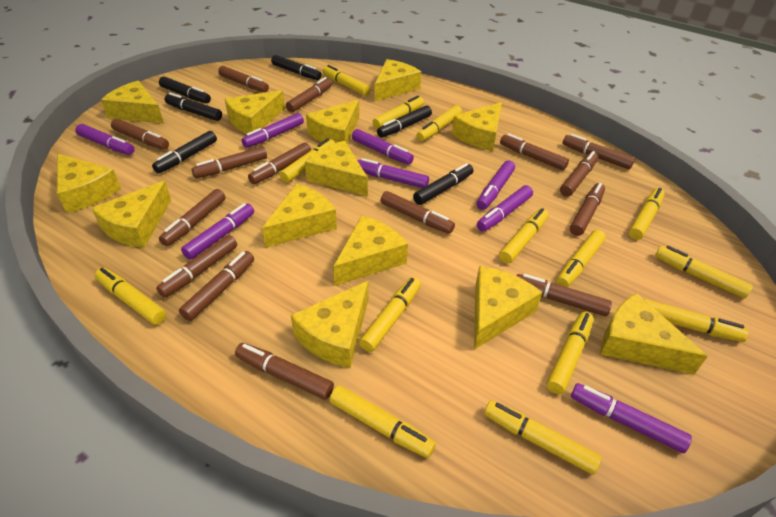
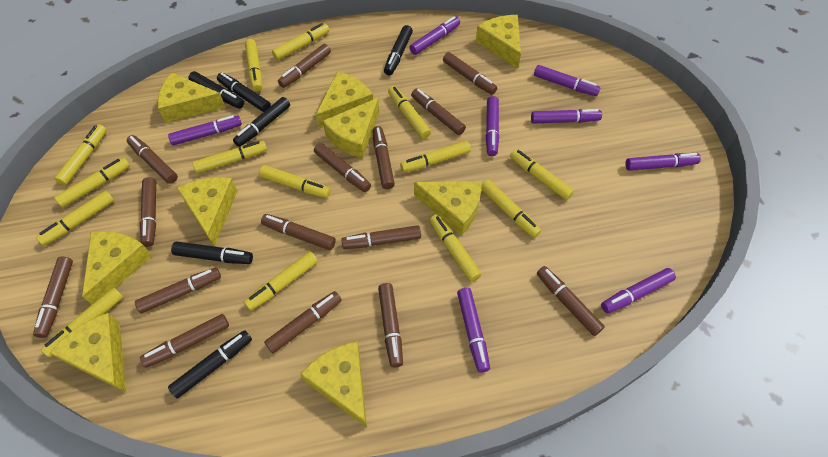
yellow cheese: [57,154,121,213] [92,181,171,248] [101,81,164,124] [225,90,285,134] [262,184,337,248] [291,280,369,368] [305,141,368,196] [306,100,359,144] [333,215,408,286] [374,59,421,102] [452,102,502,151] [474,266,542,350] [600,293,708,375] = 13 -> [50,313,126,392] [82,231,152,304] [158,73,226,123] [177,177,237,246] [300,341,367,428] [316,71,373,129] [323,98,379,158] [414,181,481,236] [476,15,521,69] = 9

